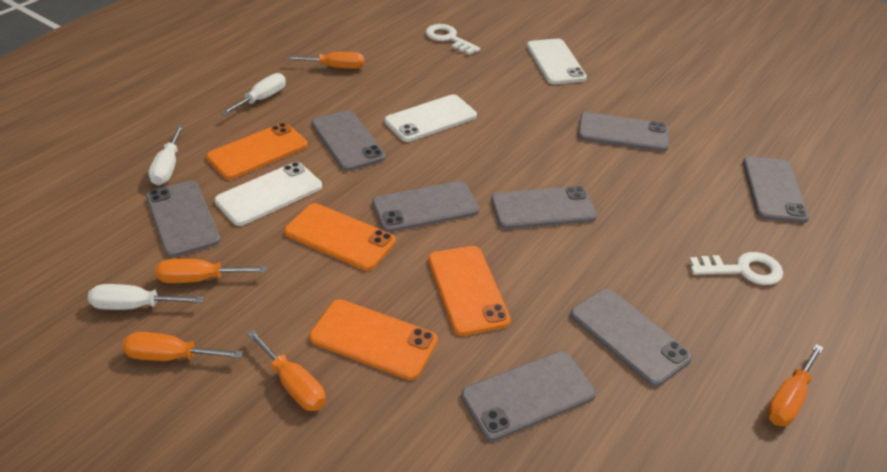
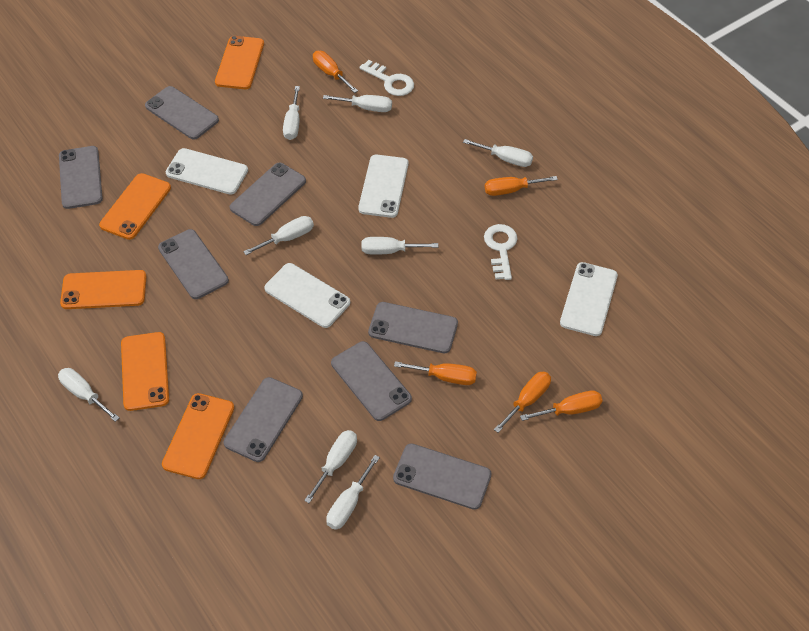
orange phone: [206,123,308,179] [284,203,396,271] [309,299,438,380] [428,246,511,336] = 4 -> [60,270,147,309] [99,173,171,240] [121,332,169,411] [162,393,234,479] [215,36,264,89] = 5
white phone: [214,162,322,226] [384,94,477,142] [527,39,587,84] = 3 -> [166,148,248,195] [264,263,350,328] [358,155,408,218] [560,262,618,336] = 4
white screwdriver: [88,284,204,310] [148,125,184,185] [221,73,286,116] = 3 -> [58,368,119,422] [243,216,314,255] [283,86,300,140] [304,430,357,503] [323,95,392,112] [326,455,380,530] [362,237,438,255] [463,139,533,167] = 8

